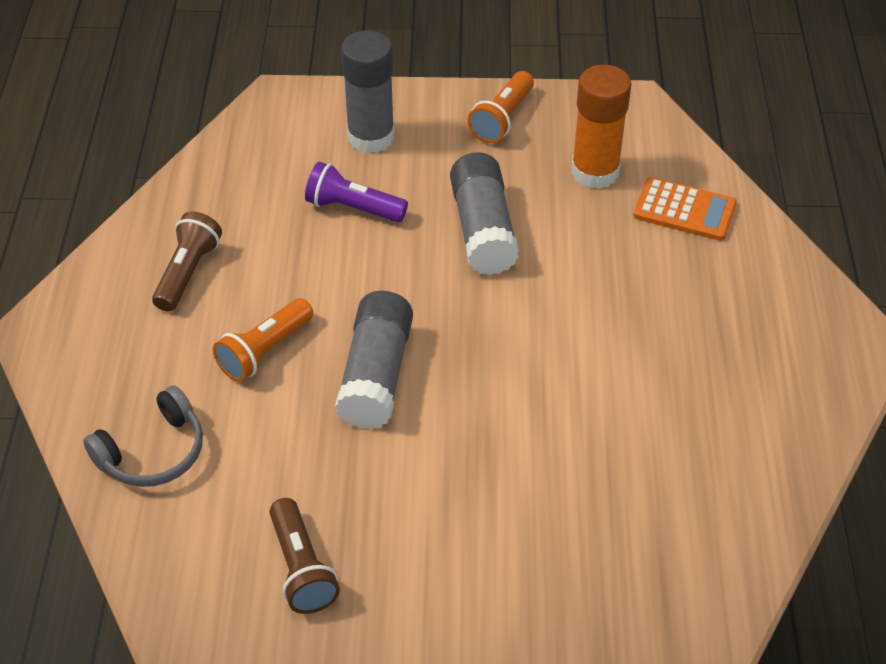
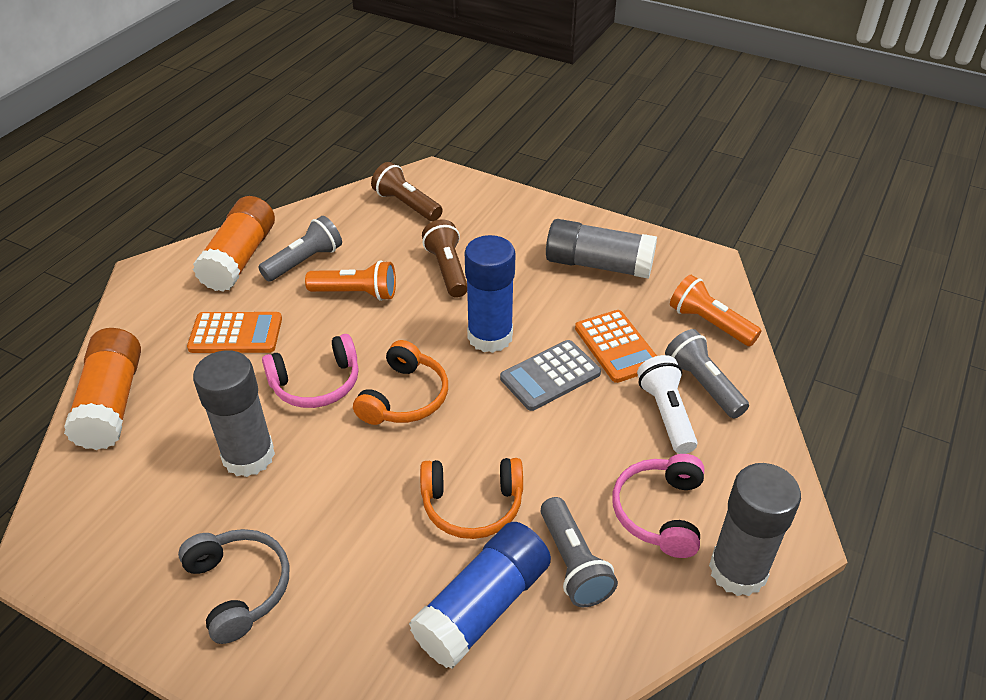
blue glue stick: none = 0 -> [409,522,551,669] [465,235,516,353] = 2
grey calculator: none = 0 -> [500,340,601,411] = 1
grey flashlight: none = 0 -> [258,216,342,282] [541,497,618,607] [665,329,749,419] = 3
orange calculator: [633,177,737,241] = 1 -> [187,312,282,353] [575,310,657,383] = 2
orange glue stick: [571,65,631,189] = 1 -> [64,328,141,450] [193,196,275,292] = 2
orange headphones: none = 0 -> [353,340,448,425] [420,458,523,539] = 2
pink headphones: none = 0 -> [262,334,359,408] [612,454,704,558] = 2
purple flashlight: [305,162,408,222] = 1 -> none = 0
white flashlight: none = 0 -> [637,355,698,454] = 1

